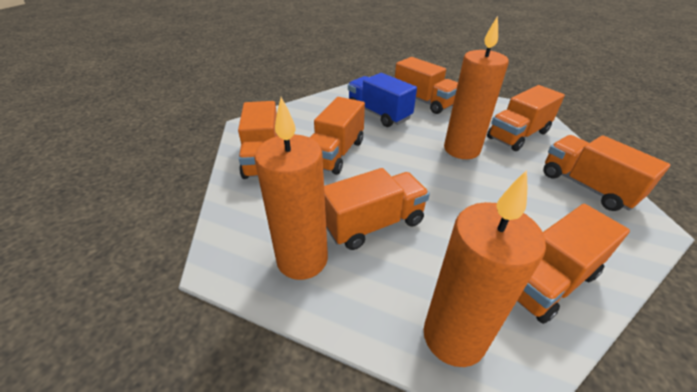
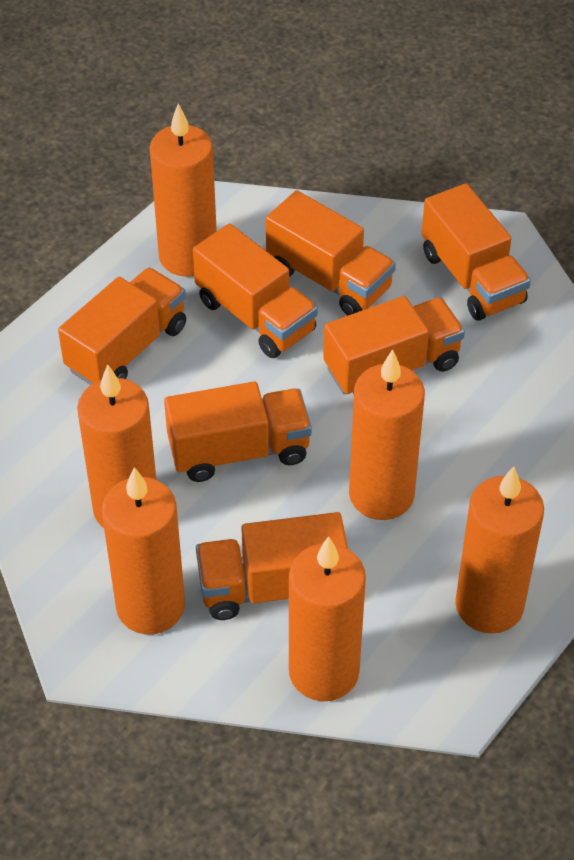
blue truck: [348,73,417,127] = 1 -> none = 0
orange candle: [254,97,328,280] [424,170,546,367] [444,16,509,159] = 3 -> [77,364,156,528] [102,467,185,635] [150,104,217,277] [289,536,366,701] [349,349,425,520] [455,466,544,634] = 6

